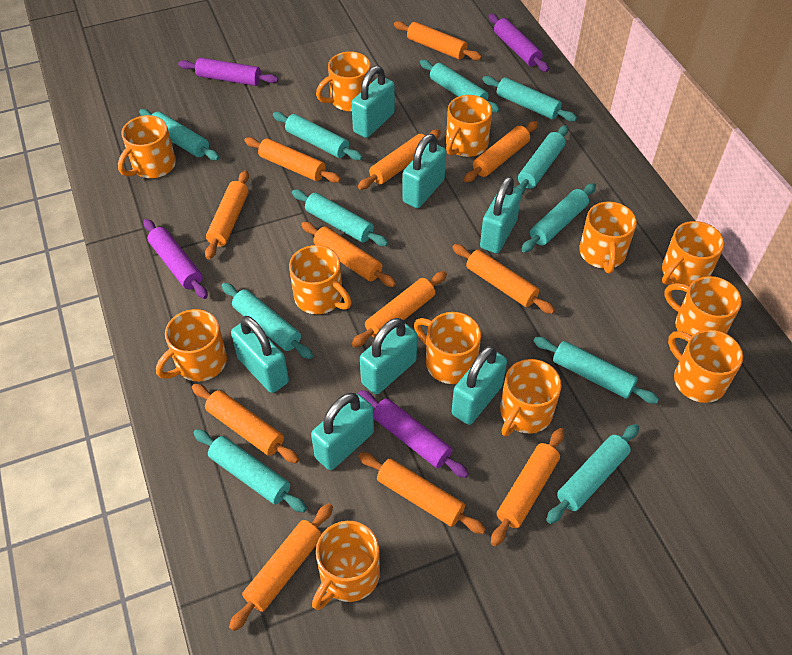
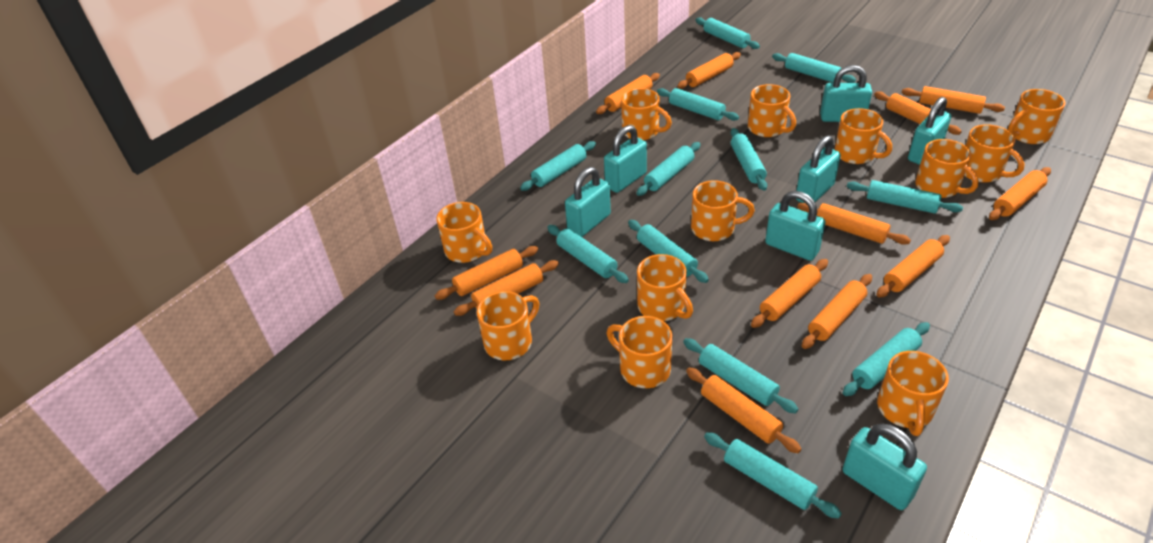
purple rolling pin: [144,219,208,299] [178,58,278,86] [358,390,469,478] [488,14,549,72] = 4 -> none = 0
turquoise rolling pin: [139,109,220,160] [194,429,307,513] [222,283,313,359] [273,112,363,160] [292,189,388,246] [420,60,500,113] [482,76,577,121] [517,125,568,195] [521,183,596,253] [534,337,659,404] [546,424,639,524] = 11 -> [520,141,596,191] [547,225,629,283] [628,220,709,283] [637,142,701,196] [657,88,739,121] [683,338,799,413] [695,17,760,49] [704,432,842,519] [731,128,767,191] [772,53,856,83] [843,322,930,396] [847,180,963,214] = 12

